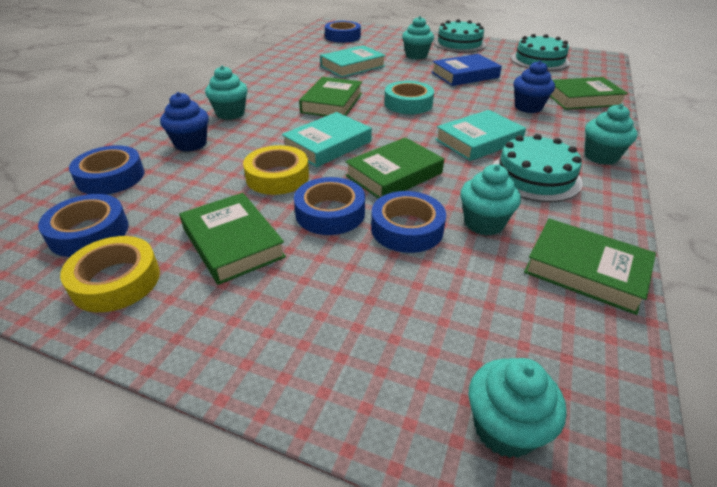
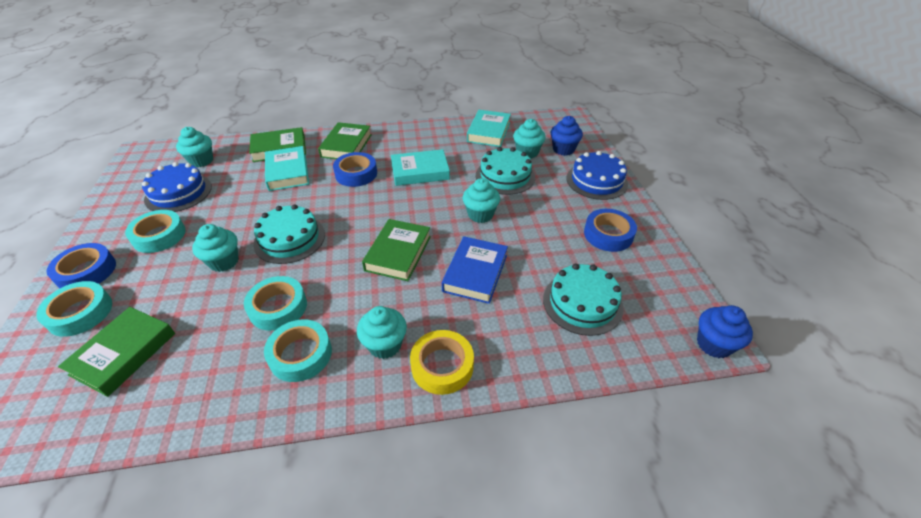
blue cake: none = 0 -> [142,162,212,212] [567,151,628,200] = 2
blue tape: [38,194,129,257] [69,145,144,195] [294,177,365,235] [325,21,361,43] [371,191,446,253] = 5 -> [46,243,116,288] [333,152,377,187] [584,209,637,252] = 3
green book: [179,193,286,285] [299,77,362,116] [345,137,444,199] [524,218,656,315] [550,77,628,110] = 5 -> [58,307,175,397] [249,127,306,162] [318,122,372,159] [362,219,431,281] = 4
turquoise tape: [384,81,434,114] = 1 -> [36,281,112,337] [125,210,186,253] [244,276,307,331] [264,319,332,382] = 4
yellow tape: [60,236,160,312] [243,145,309,195] = 2 -> [410,330,474,395] = 1

